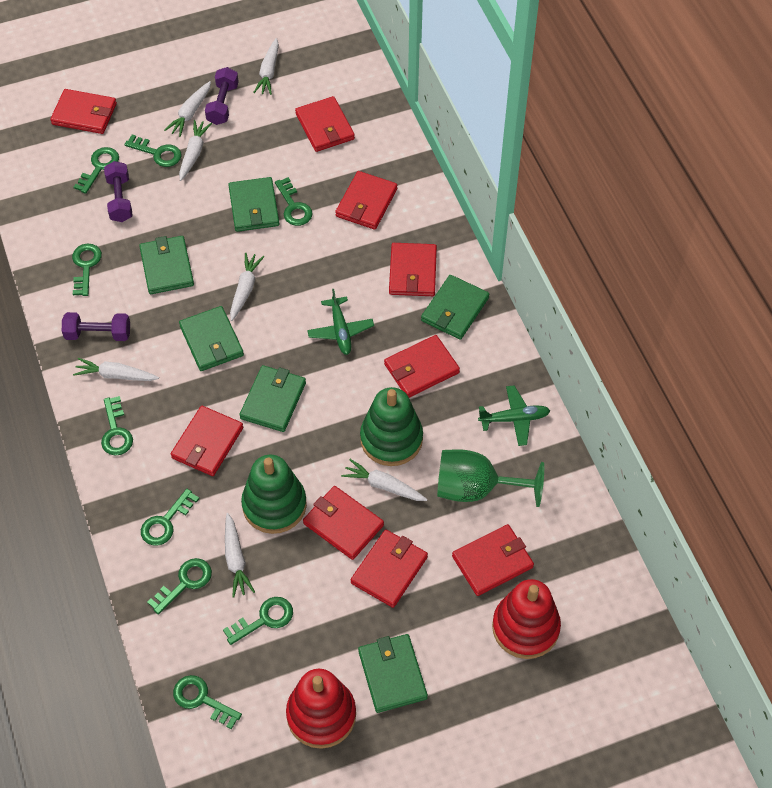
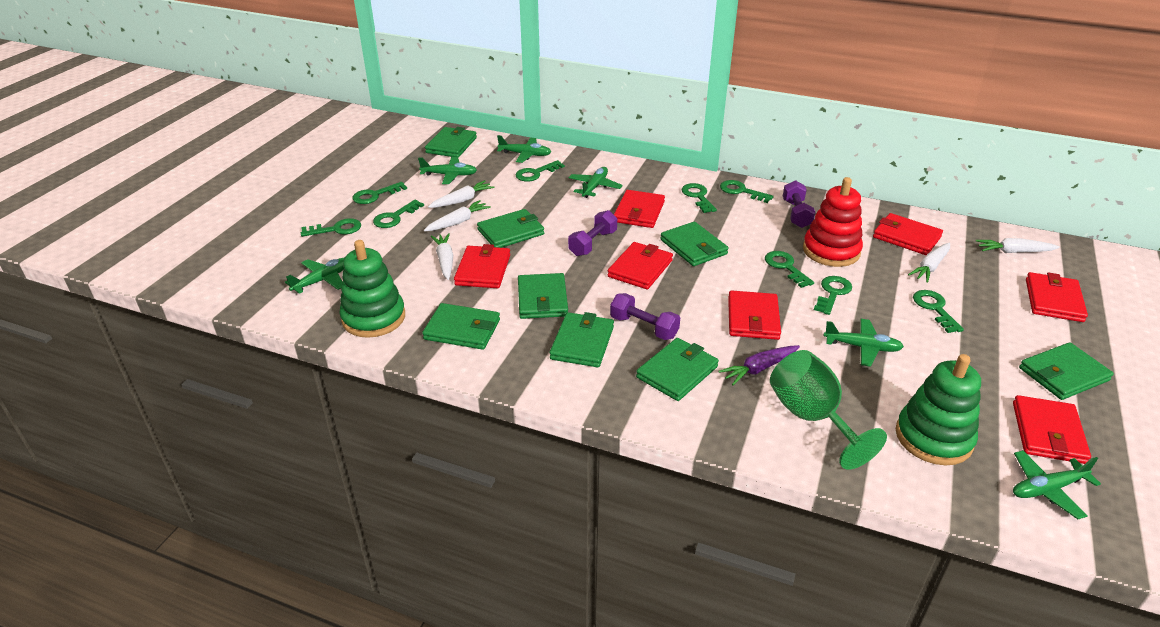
green plane: [307,289,374,355] [478,385,550,446] = 2 -> [285,258,344,294] [418,157,477,184] [497,135,551,163] [569,167,623,198] [823,319,904,367] [1013,450,1101,519] = 6
green wallet: [139,236,194,294] [179,306,244,371] [228,177,279,232] [239,365,306,432] [358,634,428,713] [421,275,489,340] = 6 -> [422,303,500,350] [425,127,477,158] [477,209,544,248] [518,273,568,319] [550,312,614,367] [636,338,719,401] [660,222,729,266] [1019,342,1114,400] = 8
purple carrot: none = 0 -> [718,345,800,385] = 1
red stacking toy: [286,669,356,749] [492,579,561,659] = 2 -> [803,177,863,267] = 1
red wallet: [50,89,117,134] [171,406,243,476] [295,96,355,152] [303,486,384,560] [335,171,397,230] [351,529,428,608] [384,335,460,398] [389,243,437,296] [452,524,534,596] = 9 -> [454,244,510,288] [608,242,673,289] [614,190,665,228] [728,290,781,340] [873,213,943,255] [1013,395,1091,464] [1026,272,1088,322] = 7
white carrot: [73,358,159,381] [164,81,211,137] [179,120,212,181] [225,513,255,598] [230,252,264,321] [253,38,279,95] [341,459,428,501] = 7 -> [424,200,491,232] [428,180,494,208] [431,233,453,280] [908,242,950,283] [976,238,1060,253] = 5

